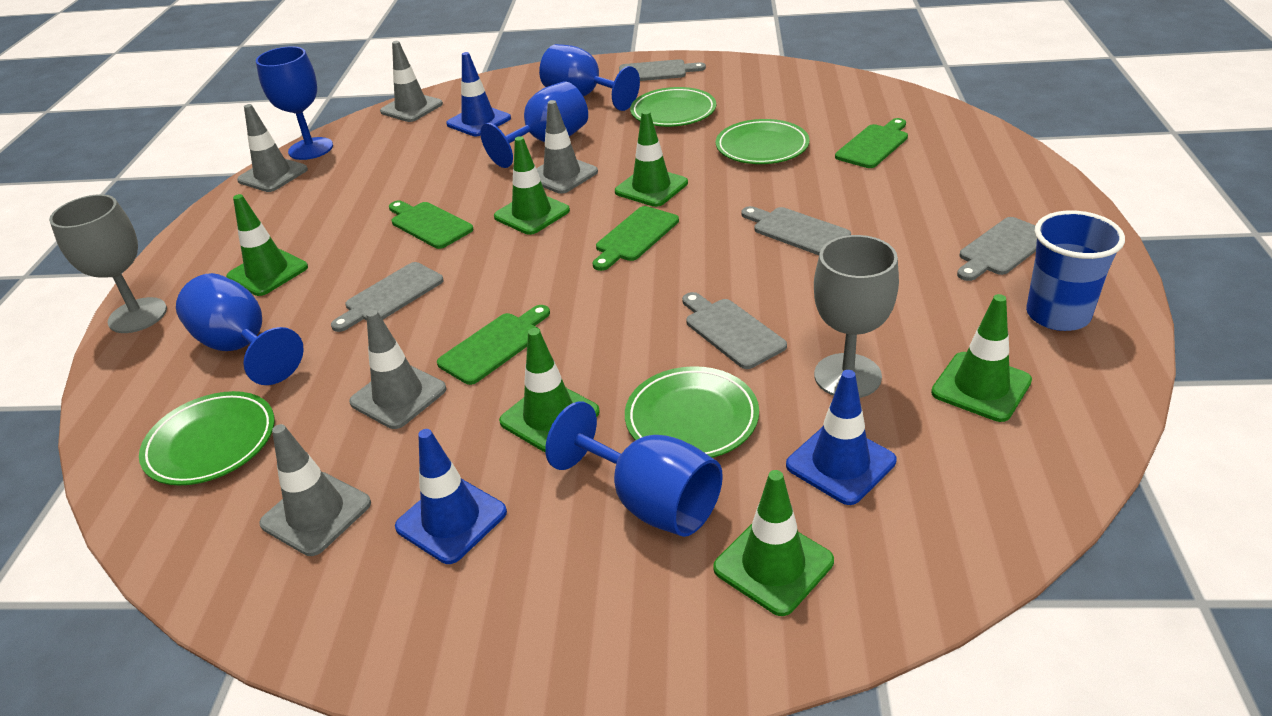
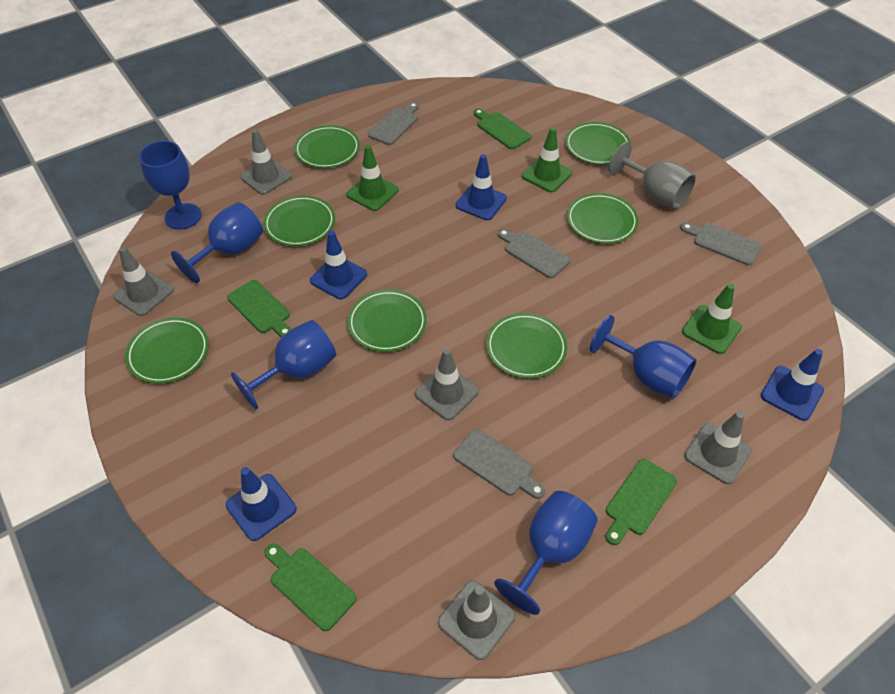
blue cup: [1026,211,1125,331] = 1 -> none = 0
blue traffic cone: [395,429,507,564] [446,52,511,136] [786,370,896,505] = 3 -> [226,467,297,541] [310,230,367,299] [456,154,507,220] [761,349,824,421] = 4
green plate: [139,391,275,485] [625,366,759,458] [630,87,716,127] [716,119,809,164] = 4 -> [125,317,209,384] [263,195,335,246] [294,125,360,168] [348,289,427,352] [486,313,568,378] [565,122,631,165] [567,193,639,244] = 7
green traffic cone: [226,194,308,296] [494,136,570,235] [499,328,600,452] [615,110,688,207] [713,470,834,616] [931,294,1032,422] = 6 -> [346,145,399,211] [522,127,572,192] [682,283,742,354] = 3
grey cutting board: [331,262,444,332] [619,59,706,81] [682,292,787,369] [741,206,851,255] [957,217,1037,281] = 5 -> [368,102,419,145] [453,429,545,499] [498,229,570,278] [680,222,761,265] = 4
grey goblet: [49,194,167,333] [814,235,899,398] = 2 -> [609,142,696,209] = 1

